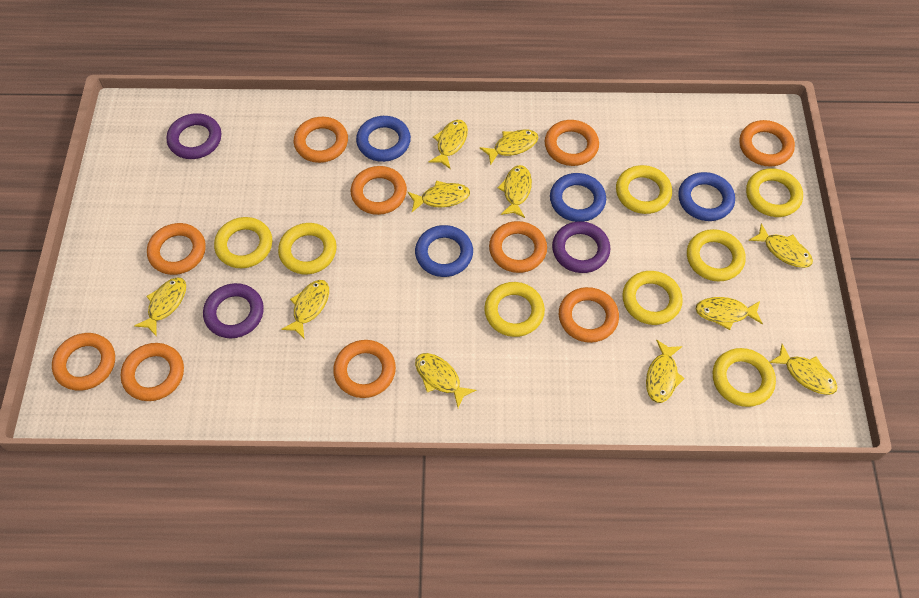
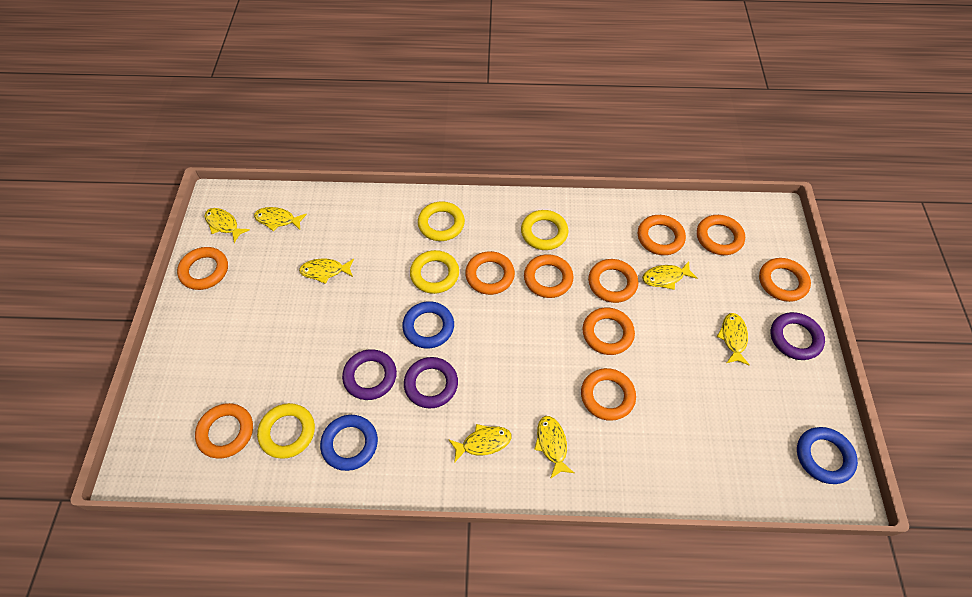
blue ring: [356,116,411,162] [415,225,473,277] [550,173,606,222] [678,172,735,221] = 4 -> [320,415,378,471] [402,301,454,349] [797,427,858,484] = 3
yellow fish: [134,277,186,336] [281,280,329,338] [408,181,470,212] [415,353,476,408] [429,120,468,169] [480,129,538,165] [498,165,532,218] [646,339,685,403] [695,297,763,330] [749,223,813,268] [769,344,838,395] = 11 -> [204,208,250,243] [254,207,307,231] [299,258,354,284] [448,424,512,463] [534,416,574,479] [642,261,697,290] [717,313,749,365] = 7
yellow ring: [214,217,272,268] [278,223,337,274] [484,282,545,337] [616,165,672,214] [622,271,683,325] [687,229,746,282] [713,348,776,407] [746,168,803,217] = 8 -> [257,403,315,459] [410,250,459,294] [418,201,465,241] [521,210,568,250] = 4

